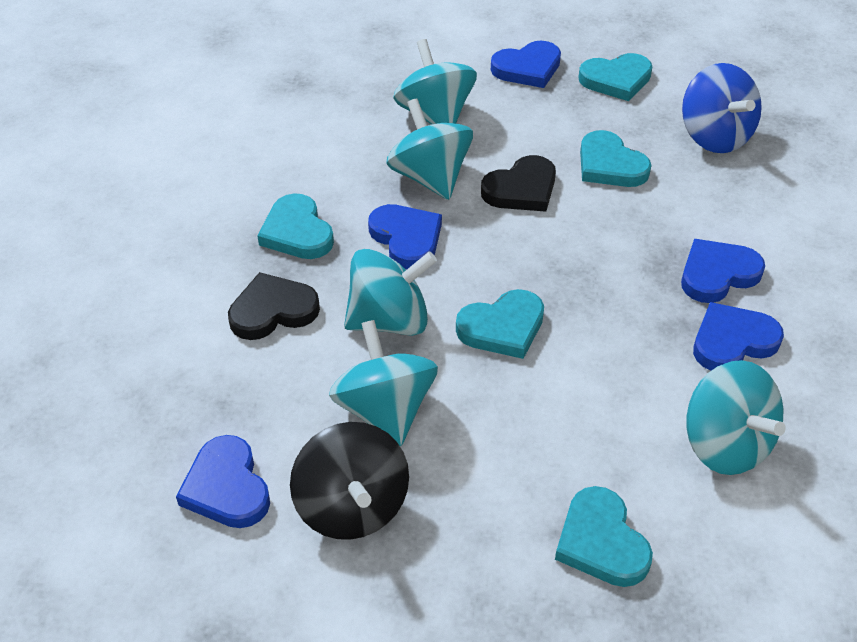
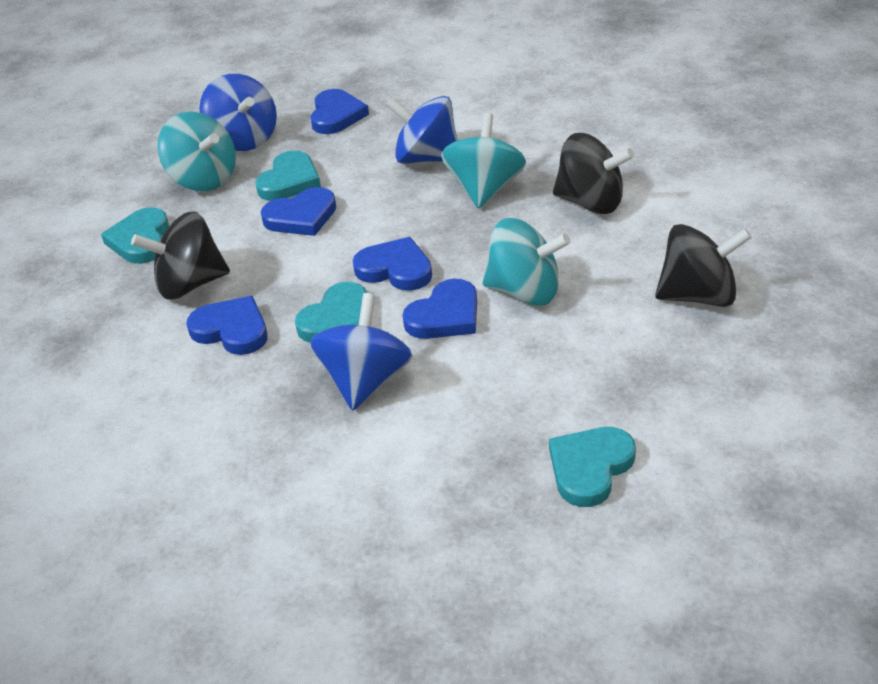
black heart: [228,272,320,340] [481,155,556,212] = 2 -> none = 0
black spinning top: [290,422,409,540] = 1 -> [131,211,230,300] [553,133,634,214] [655,224,752,307] = 3
blue spinning top: [682,63,762,153] = 1 -> [199,74,277,151] [310,293,413,411] [385,96,458,164] = 3
turquoise heart: [258,193,334,259] [456,289,544,359] [555,486,653,587] [578,53,652,101] [580,130,652,187] = 5 -> [101,207,169,264] [255,150,321,201] [295,282,367,342] [549,427,636,507] = 4
turquoise spinning top: [329,320,438,446] [344,249,437,336] [386,98,473,200] [393,39,477,125] [687,360,786,475] = 5 -> [158,112,236,191] [441,113,526,209] [482,218,570,306] = 3

